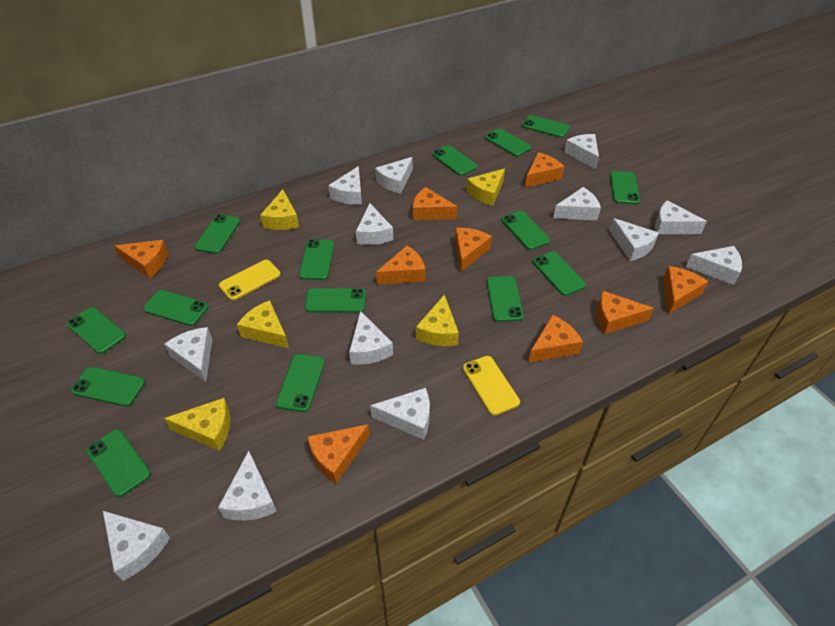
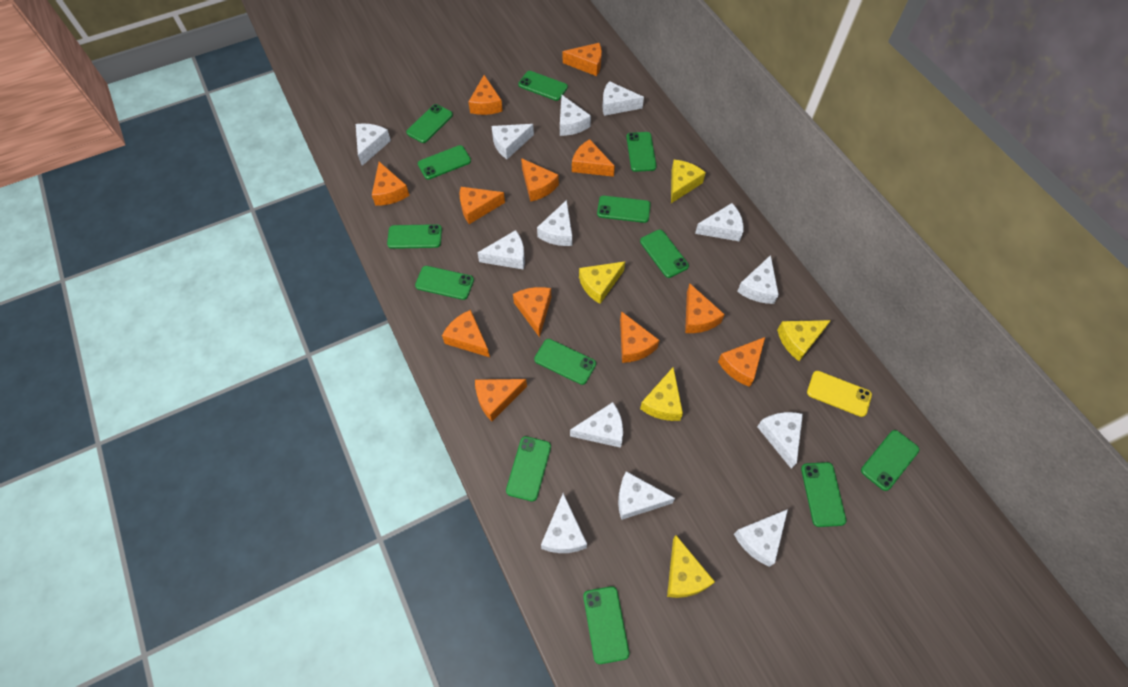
green phone: [67,307,126,354] [71,367,145,407] [86,429,151,497] [143,290,208,326] [195,214,240,254] [276,354,325,412] [299,239,334,280] [305,288,366,312] [432,145,477,176] [485,128,531,157] [486,276,524,322] [502,211,550,250] [522,115,570,138] [533,251,586,296] [610,171,640,204] = 15 -> [387,224,442,249] [406,104,453,143] [415,266,474,300] [418,145,471,180] [506,436,551,501] [518,71,568,101] [534,339,596,385] [583,586,629,664] [597,196,651,223] [626,132,656,172] [640,230,689,278] [801,462,846,527] [861,430,919,491] = 13
orange cheese: [114,240,168,278] [307,424,370,484] [376,246,426,285] [413,187,457,220] [455,228,492,272] [525,152,564,188] [528,315,583,363] [597,291,654,334] [663,266,708,314] = 9 -> [372,162,409,206] [442,310,490,357] [460,187,505,224] [468,75,503,115] [475,379,527,421] [513,287,551,338] [521,158,559,202] [563,43,602,76] [572,139,615,177] [620,311,659,363] [685,283,725,333] [718,337,765,387] = 12
yellow phone: [219,260,281,301] [463,356,520,416] = 2 -> [807,371,872,417] = 1

